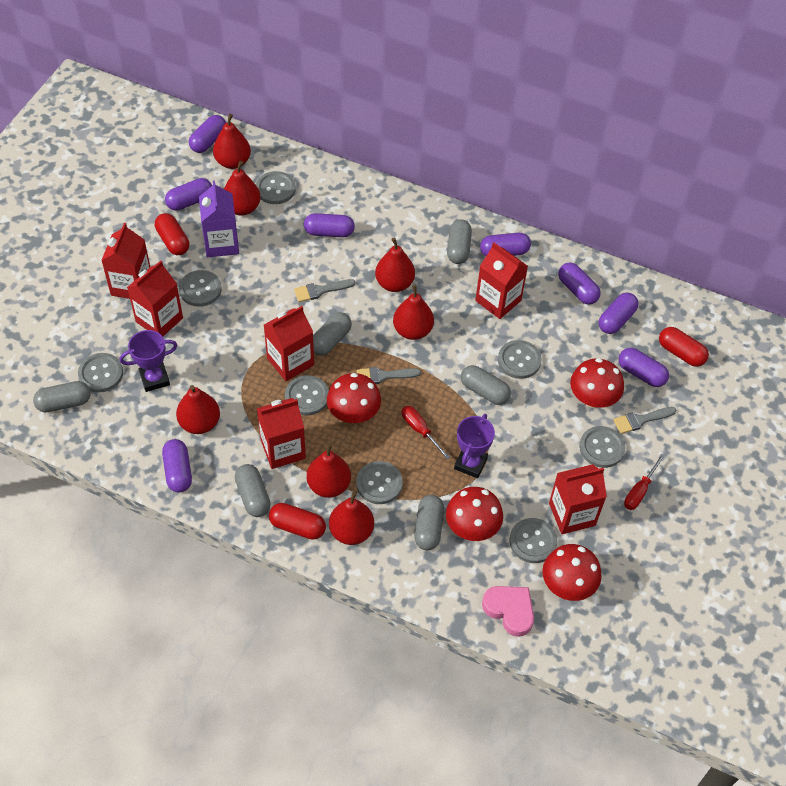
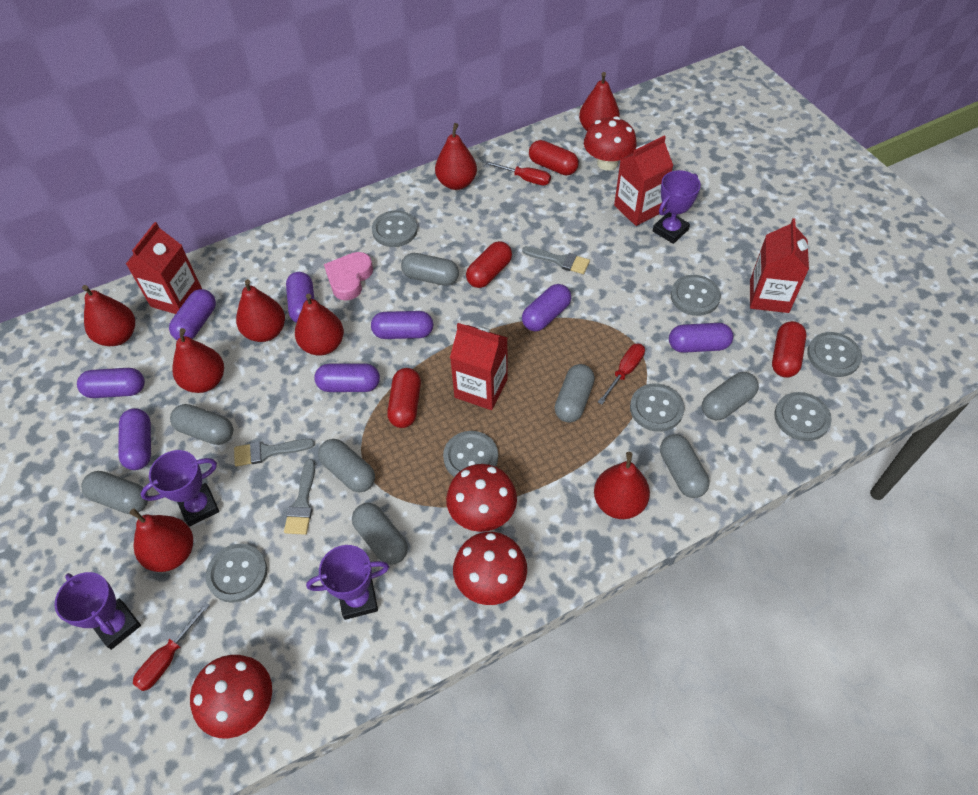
grey button: [78,353,123,392] [179,270,222,307] [256,171,296,204] [285,375,329,415] [356,461,403,504] [498,340,542,379] [510,518,557,563] [579,426,625,468] = 8 -> [206,544,267,603] [372,210,418,247] [443,431,498,477] [630,384,684,432] [671,275,721,316] [774,392,832,441] [807,332,862,377] = 7
grey capsule: [33,381,91,412] [235,464,270,517] [313,312,352,356] [414,495,444,550] [447,219,472,264] [461,365,511,405] = 6 -> [81,471,148,514] [170,404,233,445] [318,439,375,493] [352,503,408,565] [401,253,459,286] [554,364,595,423] [660,434,709,498] [702,372,759,421] = 8
purple carton: [199,180,239,257] = 1 -> none = 0
purple trophy: [119,330,178,392] [454,414,495,478] = 2 -> [55,572,141,650] [140,450,219,527] [306,545,389,620] [653,170,701,244] = 4
red capsule: [155,213,189,255] [269,503,326,539] [659,327,709,367] = 3 -> [387,368,421,428] [466,241,512,288] [529,140,579,175] [772,321,806,378] = 4
red carton: [101,223,150,299] [127,260,183,336] [257,398,306,469] [264,306,314,381] [475,242,528,319] [549,464,607,534] = 6 -> [126,222,202,314] [450,323,508,410] [614,136,673,226] [750,218,809,313] = 4
red pear: [176,385,220,434] [213,114,251,169] [224,161,261,216] [307,443,351,498] [329,491,374,545] [375,238,415,292] [393,285,434,340] = 7 -> [82,285,135,346] [129,508,193,572] [172,328,224,393] [236,279,285,342] [295,294,344,356] [435,123,477,190] [579,72,620,131] [594,452,650,519] = 8
red screwdriver: [402,406,451,460] [624,454,665,510] = 2 -> [133,602,210,691] [485,161,551,185] [598,343,645,405] = 3

